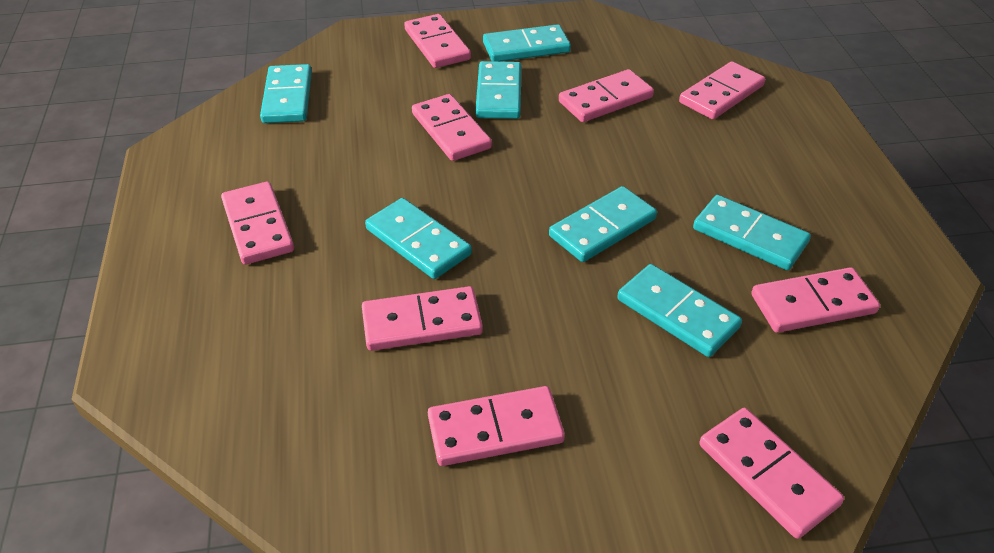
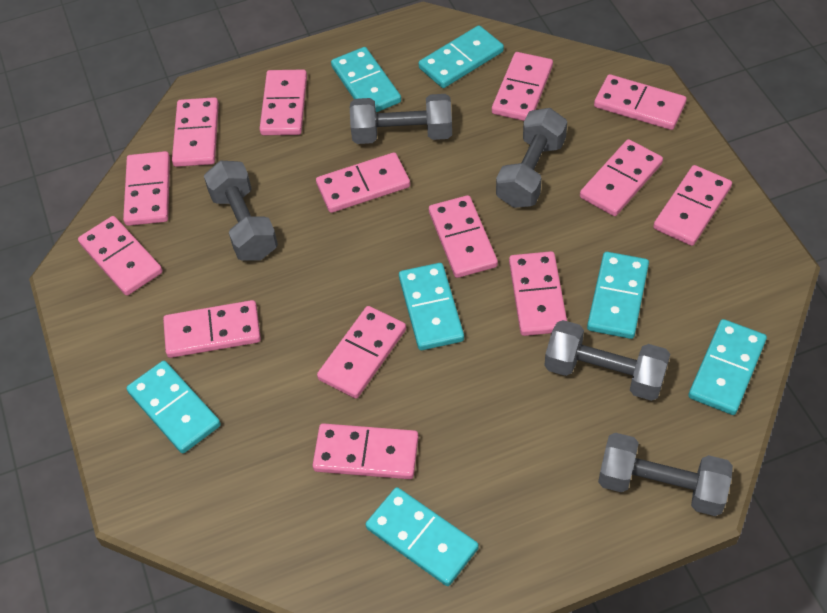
grey dumbbell: none = 0 -> [204,161,278,261] [350,94,452,144] [496,108,567,208] [544,320,670,401] [598,433,733,516] = 5
pink domino: [221,181,294,265] [362,286,483,351] [404,14,471,68] [412,94,492,161] [428,386,565,466] [559,69,654,122] [679,61,765,119] [699,408,844,539] [751,267,880,333] = 9 -> [78,216,163,296] [123,151,170,226] [163,300,261,358] [172,97,219,167] [260,69,307,135] [313,423,419,479] [316,152,410,213] [317,306,406,399] [429,195,498,278] [492,52,553,121] [509,251,567,336] [580,139,663,216] [594,74,687,130] [653,165,732,246] = 14

